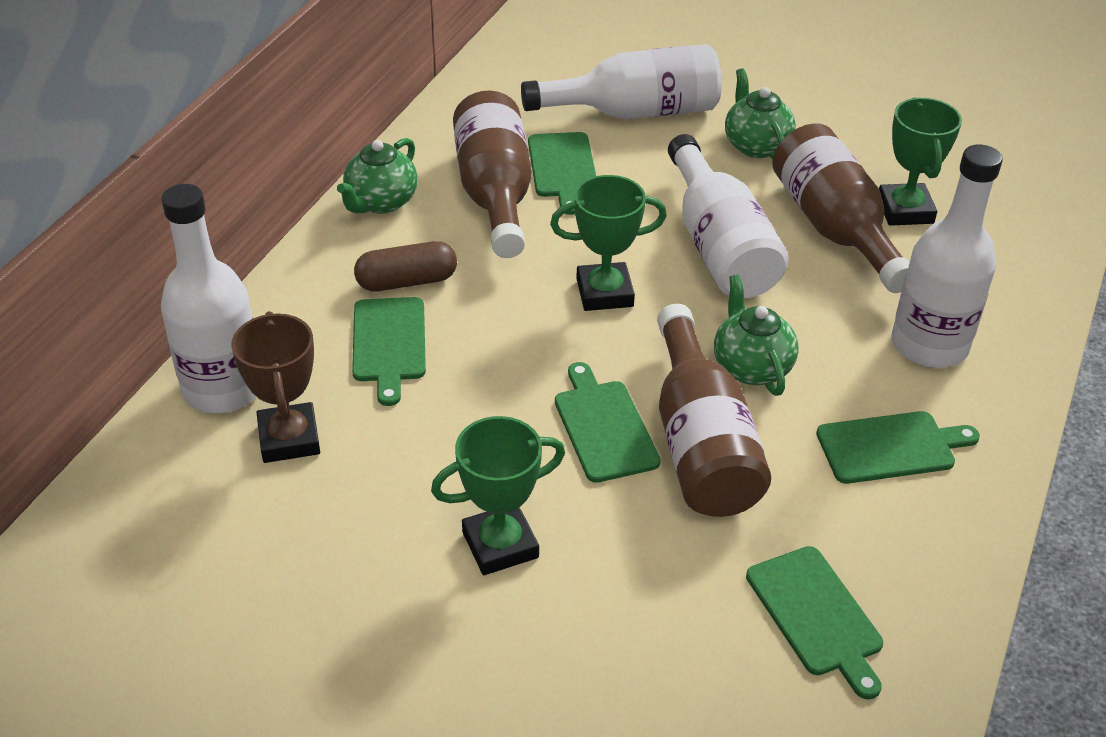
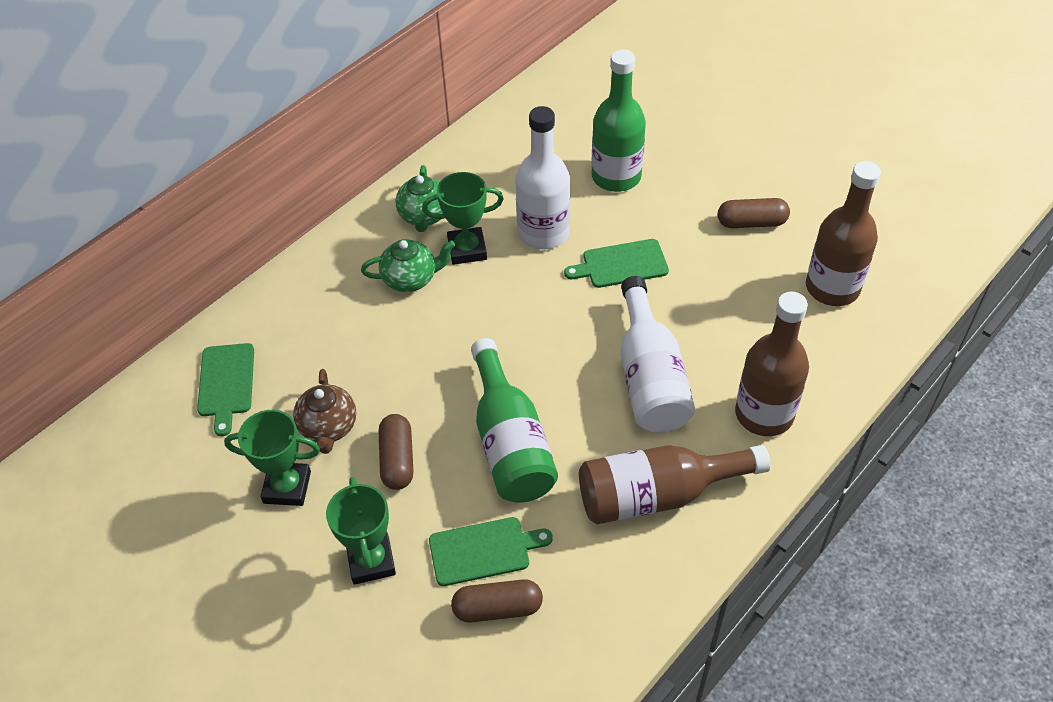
brown capsule: [354,241,457,291] = 1 -> [379,414,414,490] [451,579,543,623] [718,198,790,228] = 3
brown teapot: none = 0 -> [293,369,356,454] = 1
brown trophy: [231,311,320,463] = 1 -> none = 0
green bottle: none = 0 -> [471,338,558,503] [592,49,646,192] = 2
green cutting board: [352,297,426,406] [528,132,596,215] [555,362,661,483] [746,546,883,700] [816,411,980,484] = 5 -> [197,343,254,436] [429,517,553,586] [564,239,669,288] = 3
green teapot: [337,138,418,214] [714,275,799,396] [725,68,796,159] = 3 -> [361,239,455,292] [395,165,443,232] = 2
white bottle: [161,184,256,413] [521,44,722,119] [668,134,789,299] [892,145,1003,368] = 4 -> [516,106,570,249] [621,276,695,433] = 2

